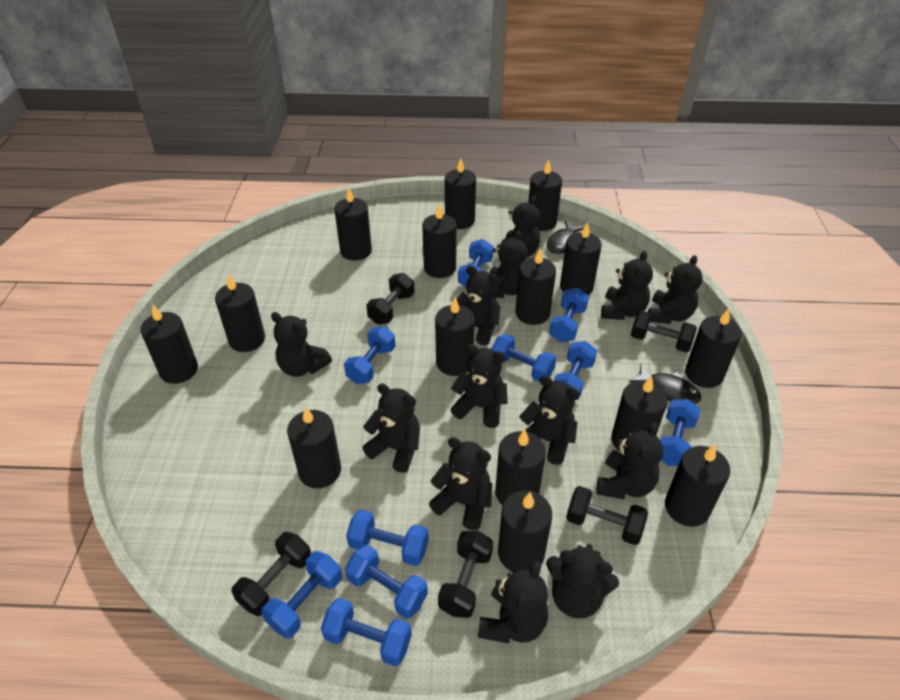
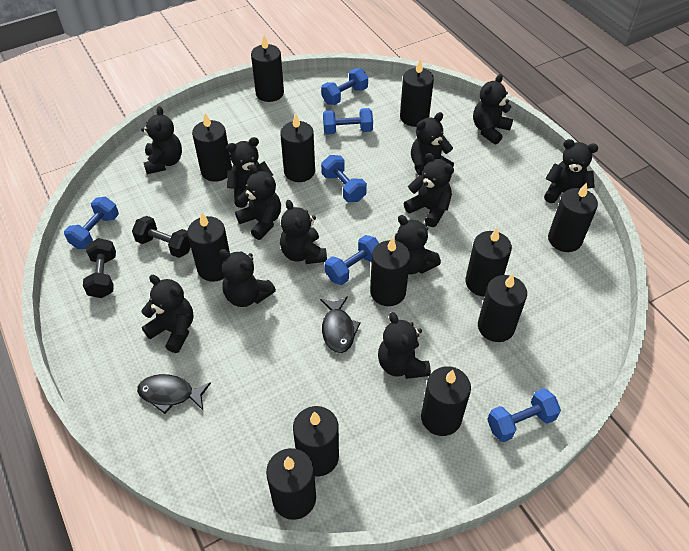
black candle: [141,304,198,384] [215,274,265,352] [287,406,341,488] [334,187,372,261] [422,204,457,278] [435,297,475,376] [445,158,476,229] [495,429,546,505] [498,490,552,572] [515,249,556,325] [528,159,562,231] [560,222,602,295] [611,376,667,452] [665,445,731,527] [685,309,742,388] = 15 -> [187,212,230,282] [192,113,232,182] [251,35,284,102] [266,448,316,520] [280,113,315,182] [293,406,339,476] [370,237,410,306] [400,59,434,127] [421,366,471,436] [465,227,512,297] [478,273,527,342] [548,183,598,252] = 12
black dumbbell: [231,532,311,616] [366,273,415,324] [438,531,493,618] [566,486,648,545] [631,311,697,352] = 5 -> [83,238,116,298] [132,216,191,258] = 2
black teddy bear: [271,312,332,377] [362,383,420,473] [429,437,492,530] [450,344,508,428] [456,266,500,345] [478,561,548,644] [489,230,528,298] [497,196,540,257] [519,375,580,465] [546,544,619,619] [596,422,663,499] [601,251,653,320] [648,255,703,324] = 13 -> [141,106,182,174] [141,275,194,353] [219,249,276,307] [226,137,273,208] [235,164,281,240] [280,200,327,264] [378,312,431,379] [395,215,441,274] [404,153,454,227] [411,112,454,176] [473,74,513,144] [544,139,598,203] = 12
blue dumbbell: [261,551,342,638] [321,598,412,666] [344,326,395,384] [345,545,428,619] [346,510,429,566] [458,239,494,287] [491,334,556,382] [549,288,589,342] [554,341,597,400] [660,399,701,466] = 10 -> [64,197,119,249] [321,68,368,105] [321,155,367,202] [323,108,373,135] [325,235,379,285] [487,388,561,442] = 6

